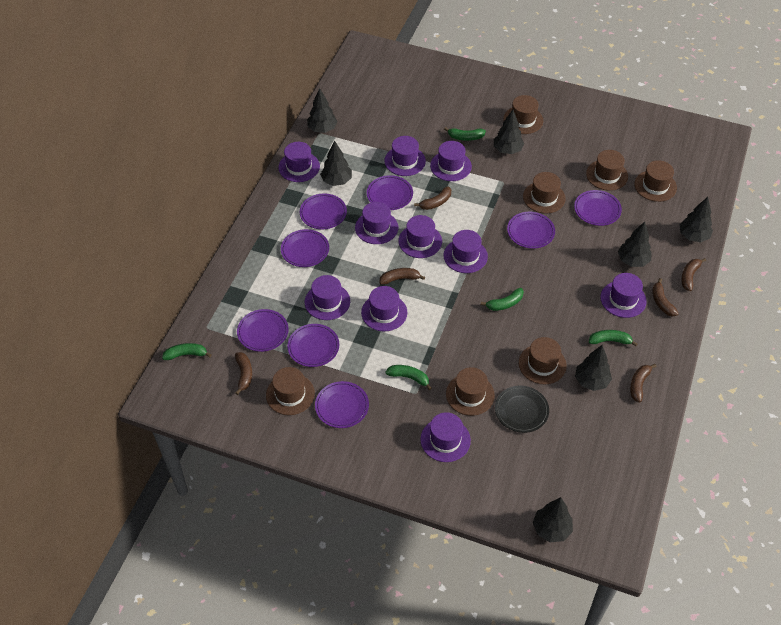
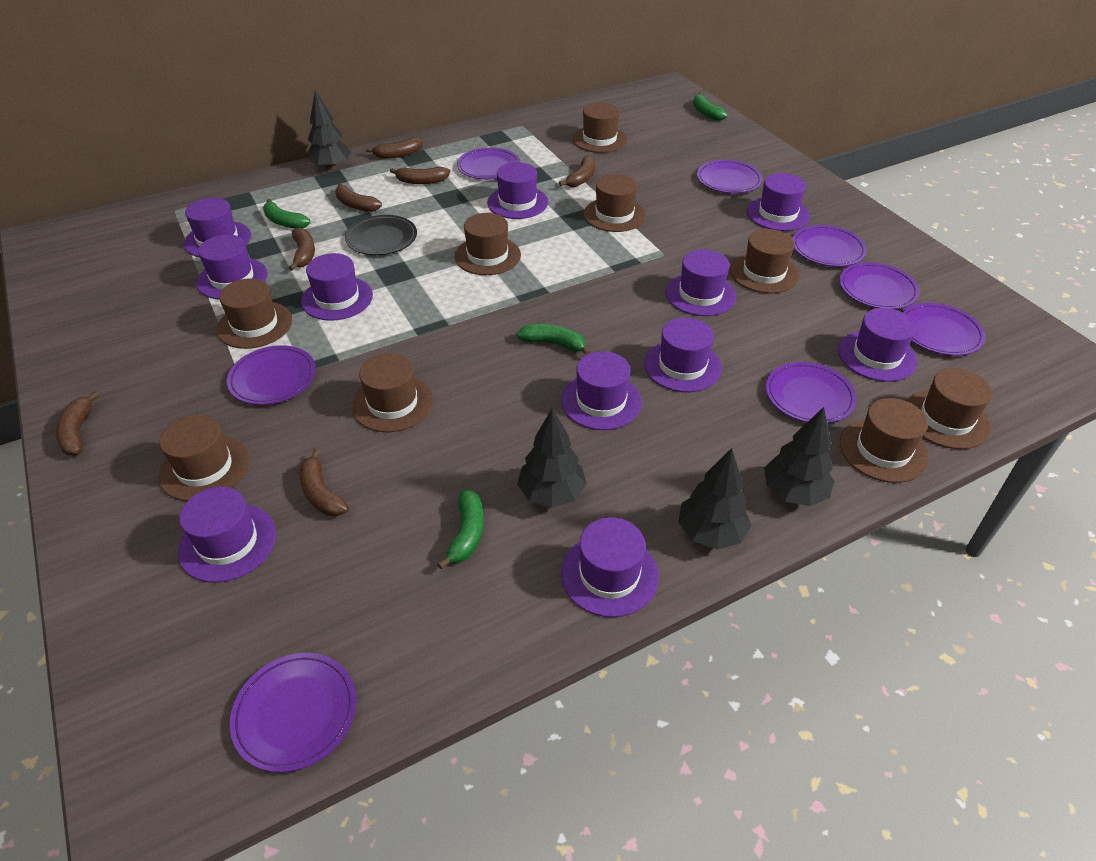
black tree: [307,88,338,133] [320,140,352,186] [494,110,524,154] [533,497,573,542] [575,345,612,391] [618,222,652,267] [679,197,713,242] = 7 -> [307,90,351,170] [517,408,587,507] [678,448,751,549] [764,407,834,506] = 4
brown banana: [235,352,252,395] [379,268,425,285] [414,186,451,210] [630,364,657,403] [652,278,679,317] [681,258,706,291] = 6 -> [55,391,99,456] [288,228,315,271] [299,449,349,516] [335,183,382,212] [366,137,423,159] [390,167,450,184] [559,155,595,187] = 7
brown hat: [266,367,315,415] [446,367,495,416] [503,95,543,134] [519,337,567,384] [523,172,566,214] [586,150,628,191] [634,160,677,202] = 7 -> [158,415,250,501] [217,278,292,349] [352,353,433,432] [455,213,521,275] [572,103,627,153] [584,174,646,232] [730,229,799,293] [840,398,929,483] [907,368,992,449] = 9
green banana: [162,343,211,360] [385,365,432,390] [444,127,486,141] [481,288,524,311] [589,330,637,346] = 5 -> [263,199,310,229] [437,490,484,569] [517,324,590,355] [693,93,728,121] = 4
purple hat: [278,142,320,182] [305,275,350,320] [355,202,398,244] [361,286,407,331] [385,136,426,176] [398,215,442,258] [420,412,471,462] [430,141,472,181] [443,230,488,273] [600,273,647,318] = 10 -> [178,487,276,583] [184,198,251,257] [196,235,268,299] [301,253,373,321] [487,162,548,219] [561,351,642,430] [561,517,659,617] [644,317,722,392] [666,249,736,316] [747,173,810,231] [838,308,918,382] = 11

